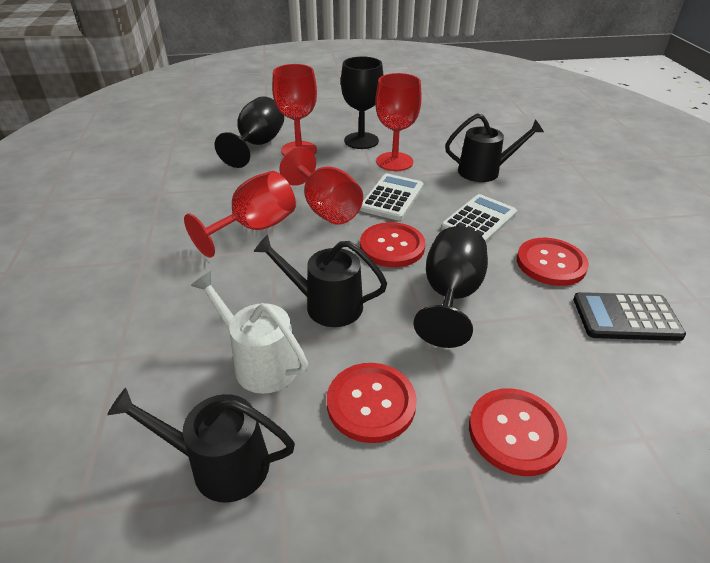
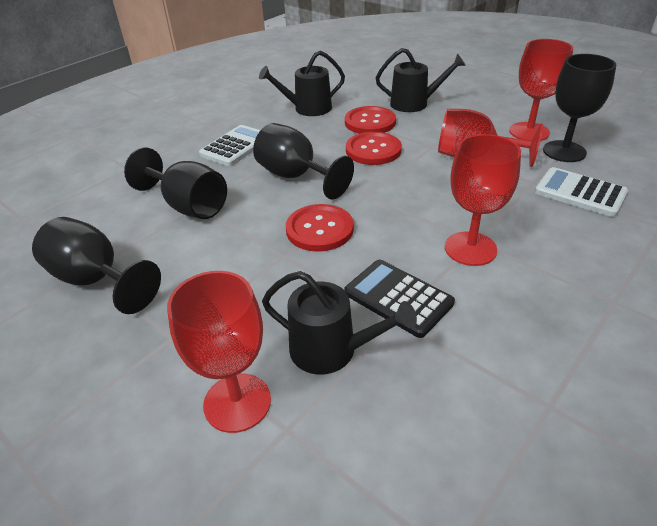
black goblet: [215,96,284,168] [341,56,383,149] [413,226,488,348] = 3 -> [32,217,161,314] [124,148,227,219] [253,123,354,199] [543,54,616,162] = 4
red button: [327,363,417,443] [360,222,425,267] [469,388,567,476] [517,238,589,286] = 4 -> [286,204,354,252] [345,106,396,134] [346,132,402,165] = 3
white watering can: [191,271,308,394] = 1 -> none = 0

